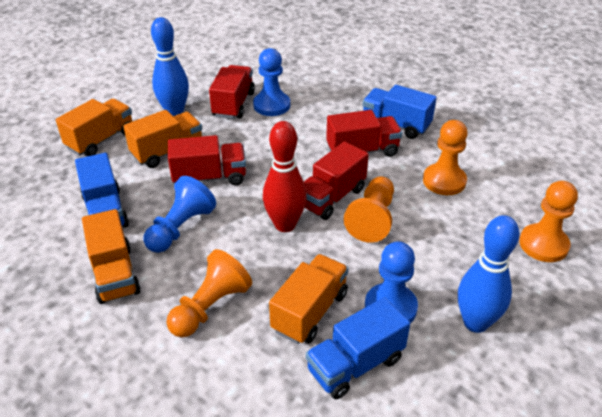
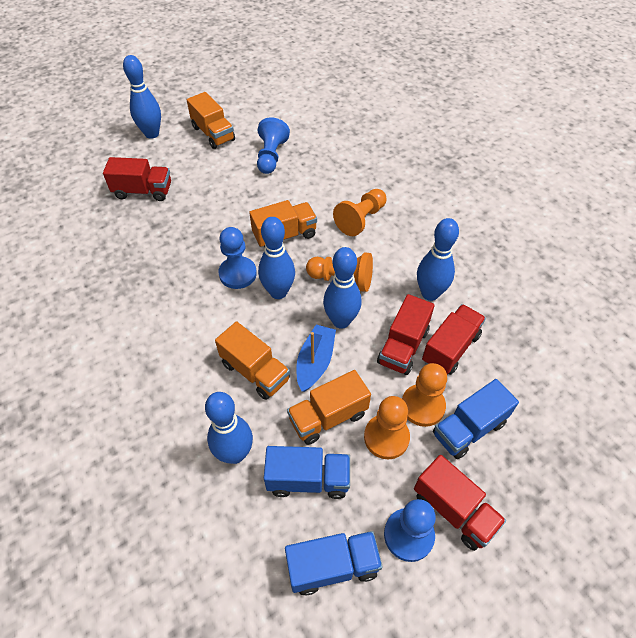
blue boat: none = 0 -> [296,325,336,392] = 1
blue bowling pin: [151,17,189,116] [458,215,519,333] = 2 -> [123,55,161,139] [205,392,253,464] [258,217,295,299] [323,247,362,329] [417,218,459,301] = 5
red bowling pin: [263,121,307,232] = 1 -> none = 0

